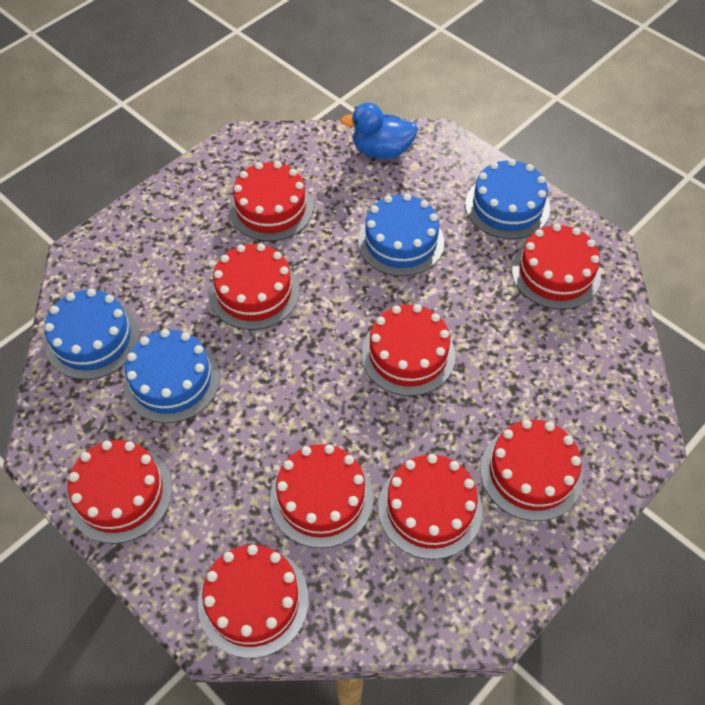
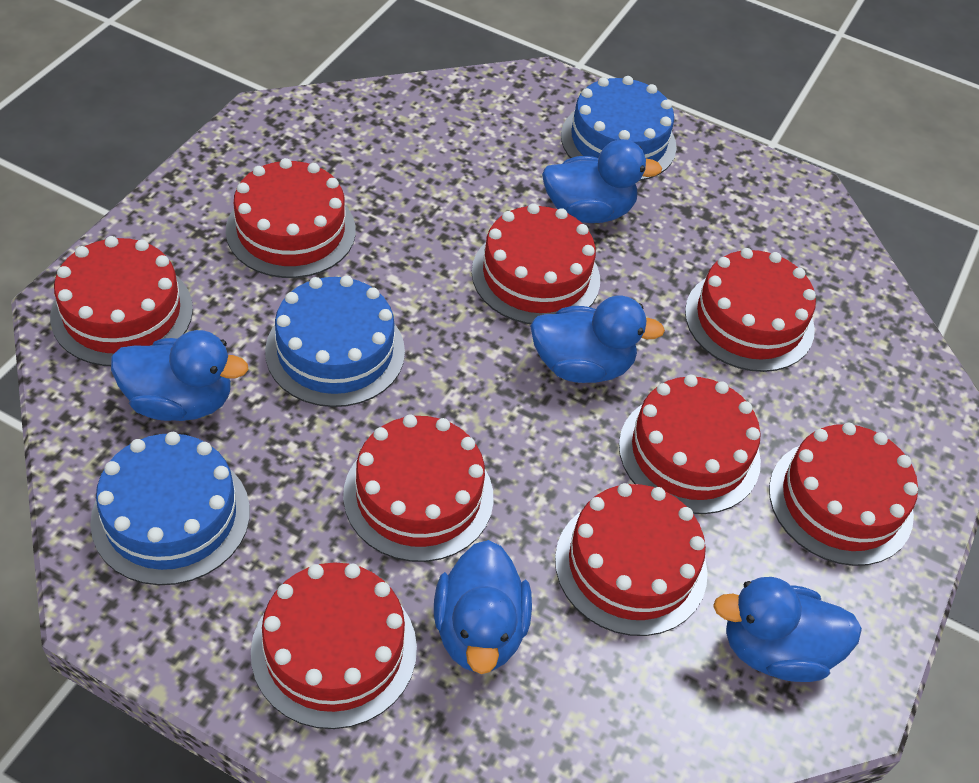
blue cake: [44,289,140,380] [123,329,220,423] [358,193,444,276] [465,159,550,239] = 4 -> [90,432,250,585] [265,275,405,407] [561,76,677,181] = 3
blue duck: [340,103,418,159] = 1 -> [111,330,249,421] [434,540,532,674] [530,296,665,383] [542,139,662,223] [713,577,862,682] = 5

